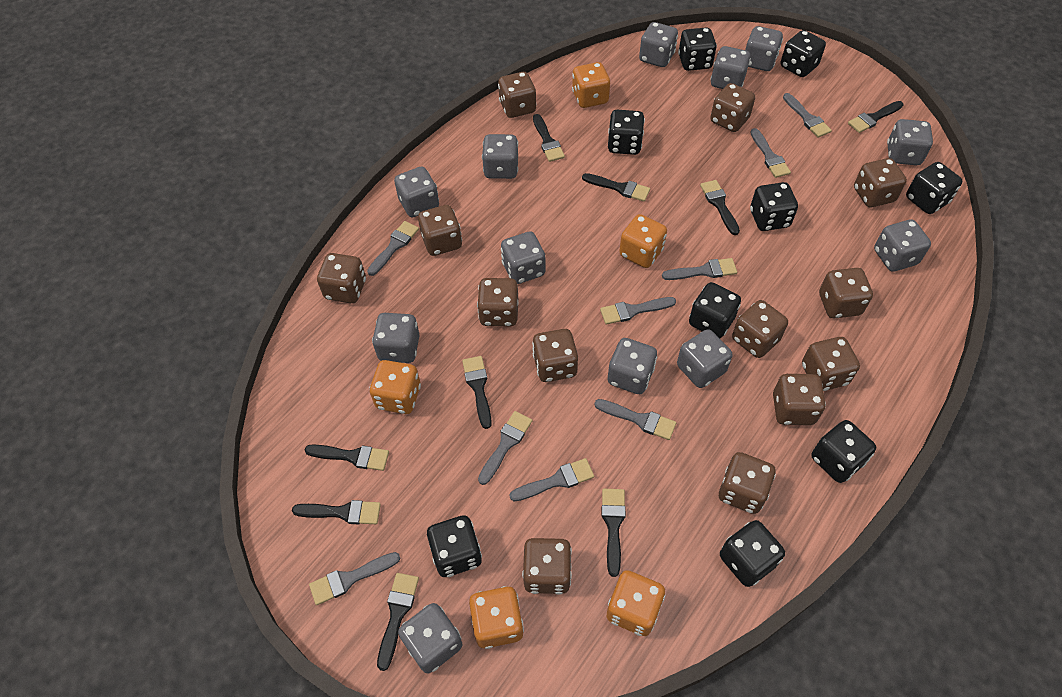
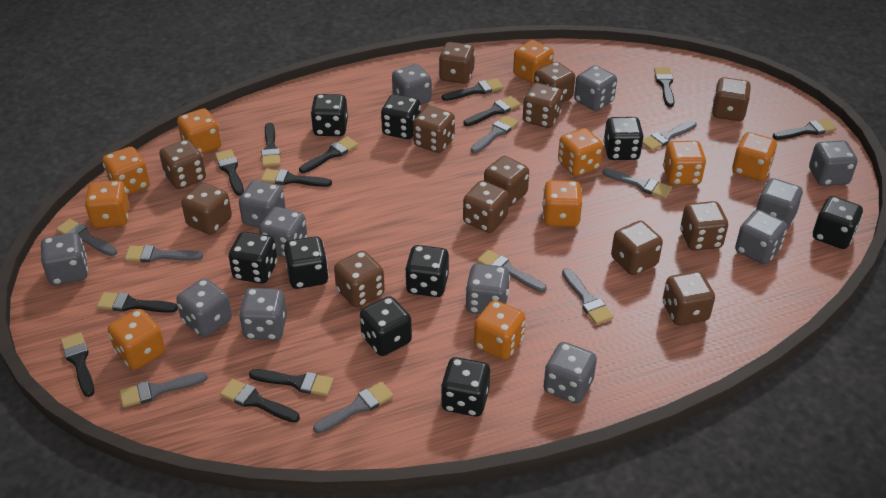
black brush: [292,500,381,524] [305,444,389,471] [377,573,419,671] [462,356,492,429] [533,114,565,162] [582,173,650,202] [602,489,626,577] [700,180,740,235] [848,101,903,133] = 9 -> [61,332,94,397] [97,292,178,313] [215,150,244,196] [220,379,300,423] [249,369,334,396] [261,123,280,167] [261,169,332,187] [299,136,358,173] [442,78,504,101] [463,96,521,126] [654,68,674,107] [773,119,837,140] = 12
orange dice: [369,360,421,414] [469,586,524,649] [572,62,610,108] [607,570,665,636] [619,214,667,268] = 5 -> [84,181,130,228] [103,147,150,195] [108,309,165,370] [177,108,221,154] [474,300,526,360] [513,40,554,84] [542,180,582,227] [558,128,603,176] [663,141,706,185] [732,132,777,181] = 10

